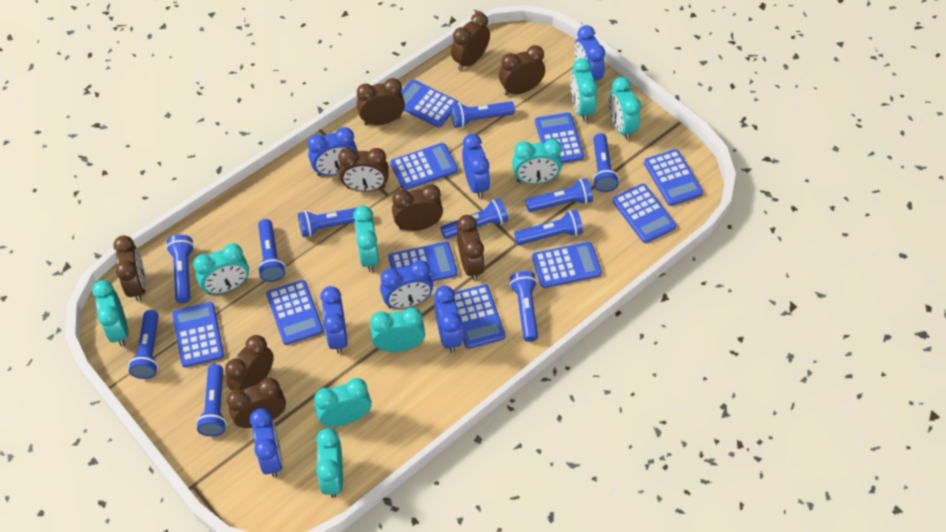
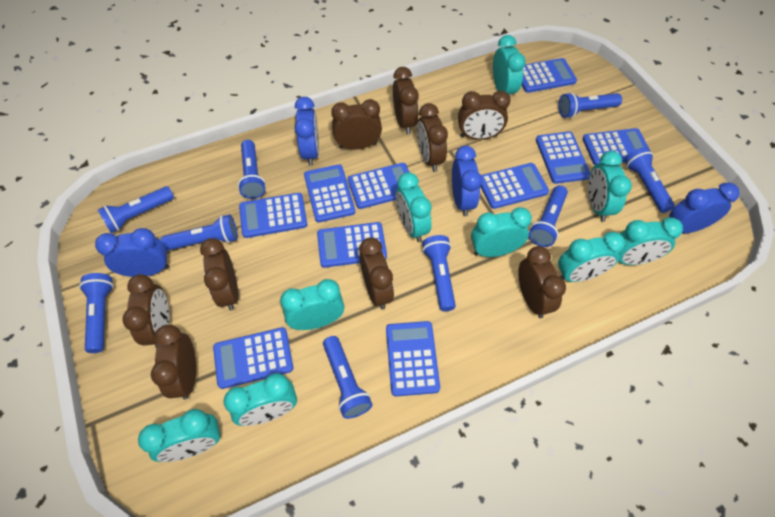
blue clock: [250,409,283,477] [308,127,358,176] [320,286,347,354] [380,260,433,309] [434,286,462,353] [462,134,490,198] [574,25,605,81] = 7 -> [95,228,169,277] [294,97,319,166] [452,146,482,216] [669,182,740,234] = 4
blue flashlight: [129,310,159,379] [166,235,194,303] [196,364,227,437] [258,219,285,282] [298,207,358,237] [441,198,508,239] [451,102,515,128] [509,271,538,342] [514,210,583,245] [525,178,593,212] [593,133,619,192] = 11 -> [79,273,114,353] [98,186,174,233] [161,214,238,251] [238,140,266,199] [323,336,373,419] [422,235,456,311] [529,185,568,247] [558,92,622,118] [624,147,675,213] = 9

